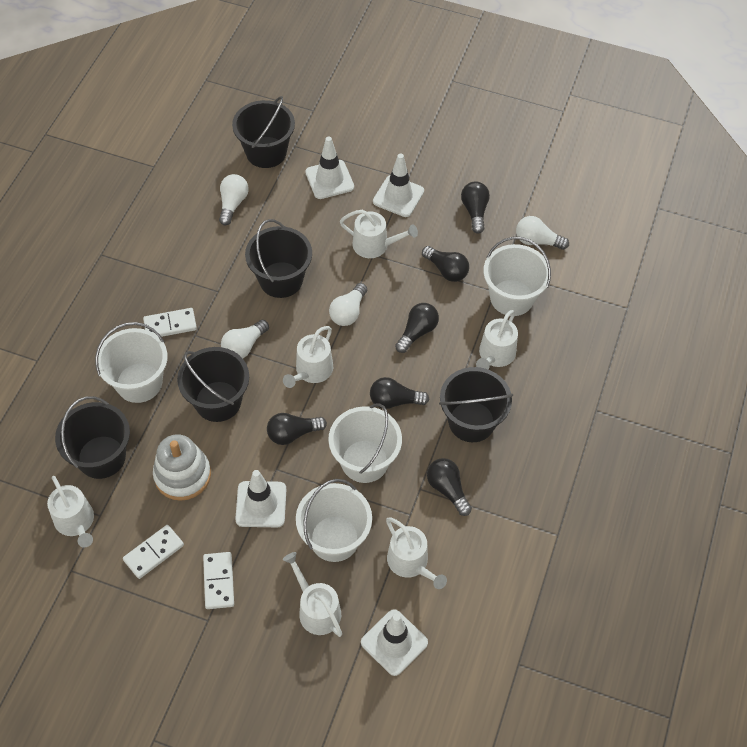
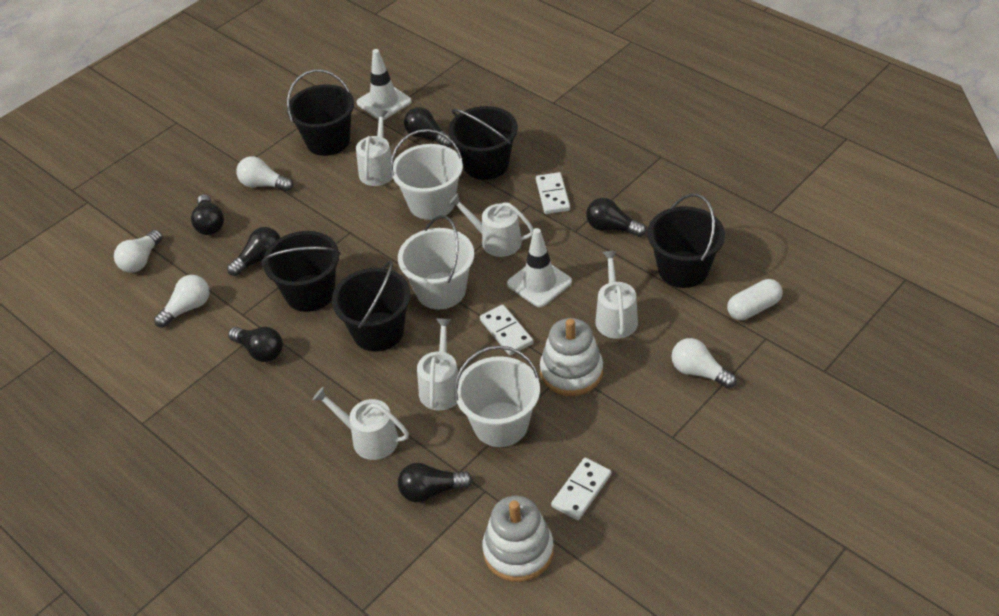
white bucket: [95,322,168,403] [296,479,372,562] [328,403,402,483] [483,237,551,316] = 4 -> [390,129,463,220] [398,215,474,309] [454,345,540,447] = 3
white capsule: none = 0 -> [727,279,783,320] = 1
white stacking toy: [153,435,211,501] = 1 -> [482,496,554,582] [540,318,603,396] = 2
white traffic cone: [235,470,286,527] [305,136,354,199] [361,609,428,676] [373,153,424,217] = 4 -> [357,49,412,120] [507,228,572,307] = 2
white watering can: [47,476,94,547] [283,326,333,388] [283,552,342,637] [340,210,418,258] [386,518,447,589] [476,310,518,369] = 6 -> [313,387,409,460] [356,110,393,186] [417,318,459,411] [448,193,534,257] [595,251,638,339] = 5

